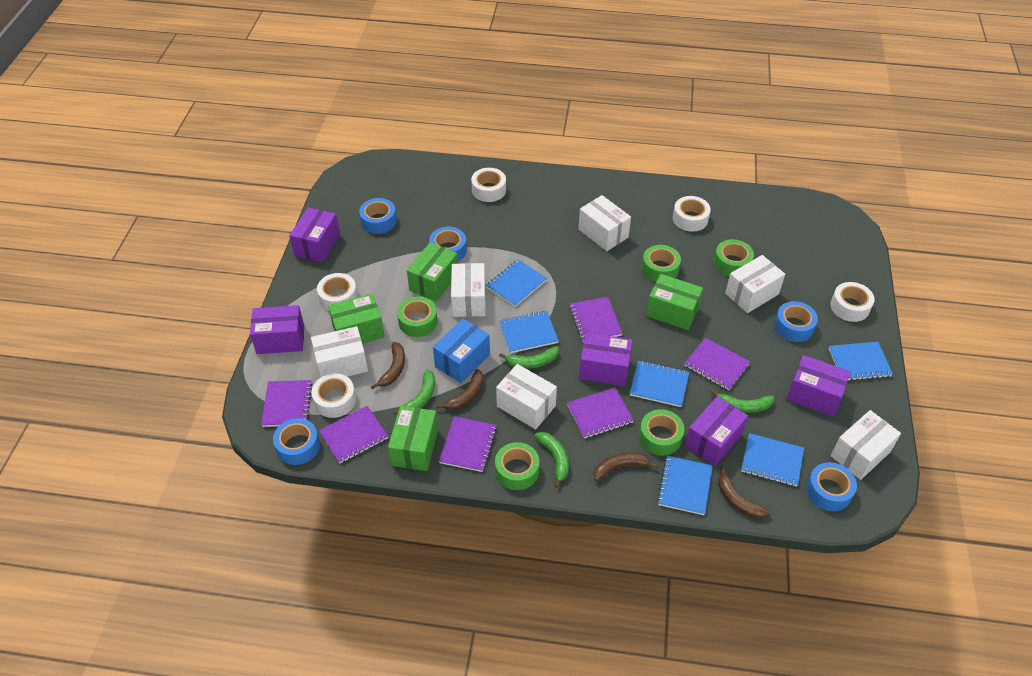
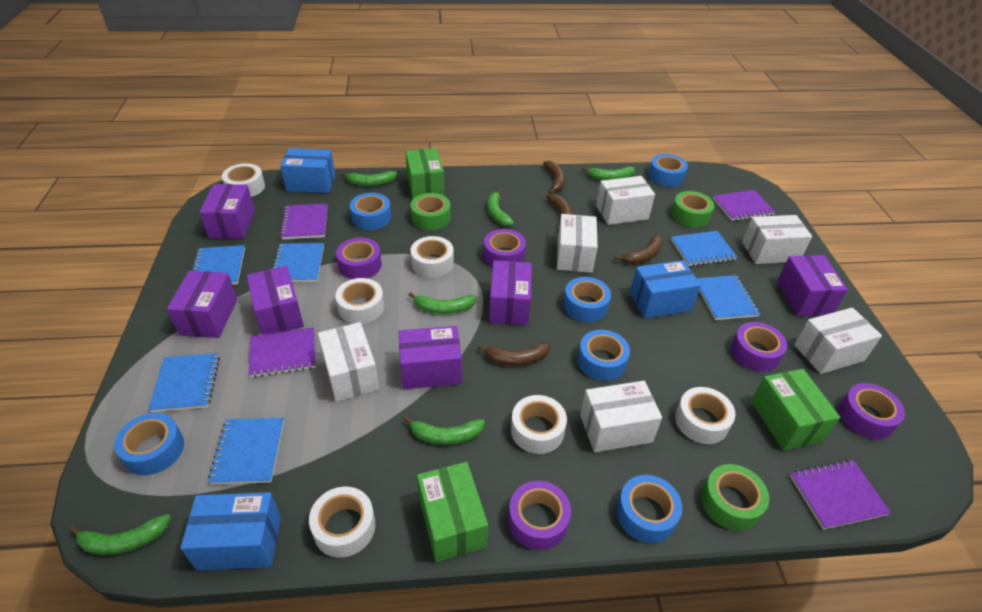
blue box: [433,319,490,383] = 1 -> [180,492,281,571] [280,148,335,193] [630,260,701,318] = 3
blue tape: [273,418,320,465] [359,198,397,234] [429,227,467,261] [774,301,818,342] [806,462,857,511] = 5 -> [114,413,184,475] [350,193,391,230] [563,277,611,322] [578,330,630,381] [617,475,682,543] [648,154,688,187] = 6
green banana: [393,370,435,415] [499,346,559,369] [535,432,569,488] [711,390,774,413] = 4 -> [69,514,171,555] [341,171,397,186] [403,416,485,445] [409,292,477,314] [487,189,514,226] [582,166,635,180] = 6
green box: [328,294,385,344] [388,406,438,471] [407,243,458,302] [646,274,703,330] = 4 -> [405,148,444,199] [417,462,488,562] [751,369,840,451] = 3
green tape: [397,296,438,337] [495,442,539,490] [639,409,684,456] [642,245,681,282] [714,239,754,276] = 5 -> [411,193,451,230] [671,191,715,227] [701,464,769,531] = 3
purple box: [250,305,304,354] [289,207,340,262] [579,333,633,386] [685,396,748,466] [786,355,850,417] = 5 -> [167,271,237,338] [199,184,255,239] [247,266,304,334] [399,326,462,389] [489,261,532,325] [777,255,848,316] = 6
purple notebook: [261,380,312,427] [319,406,388,463] [439,416,497,472] [567,387,634,438] [569,297,622,343] [684,337,750,390] = 6 -> [249,327,316,378] [280,203,327,240] [713,190,775,221] [790,460,891,530] = 4
purple tape: none = 0 -> [336,238,382,279] [483,229,526,267] [508,481,571,550] [731,322,787,372] [839,383,905,439] = 5
white tape: [311,373,356,418] [317,273,358,311] [471,168,506,202] [673,196,711,232] [831,282,874,322] = 5 -> [222,163,265,197] [309,487,376,558] [335,278,384,324] [410,236,454,278] [511,395,567,454] [675,387,735,444] = 6

